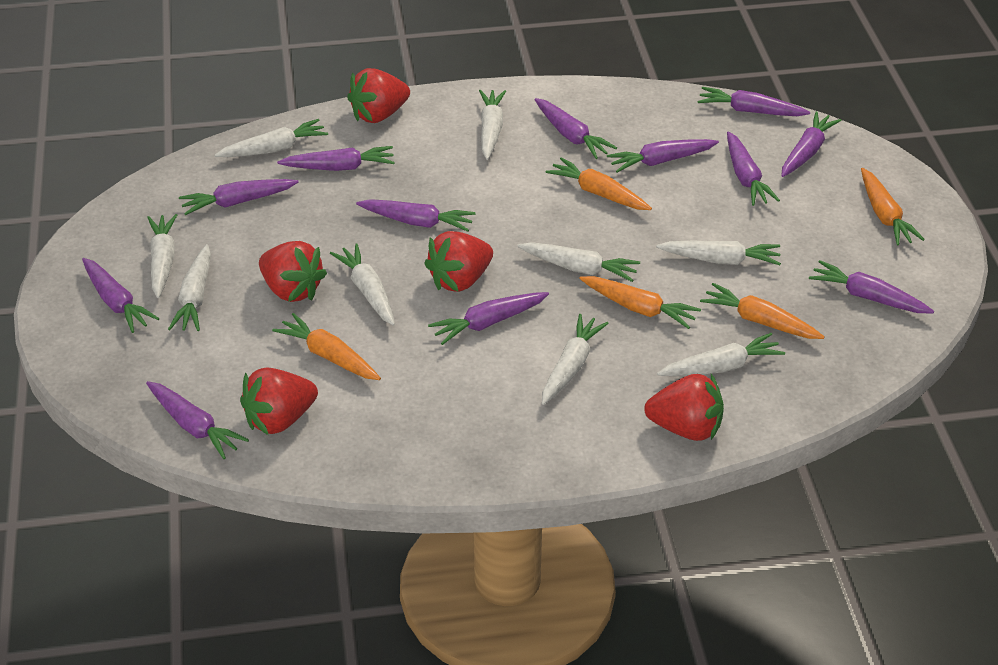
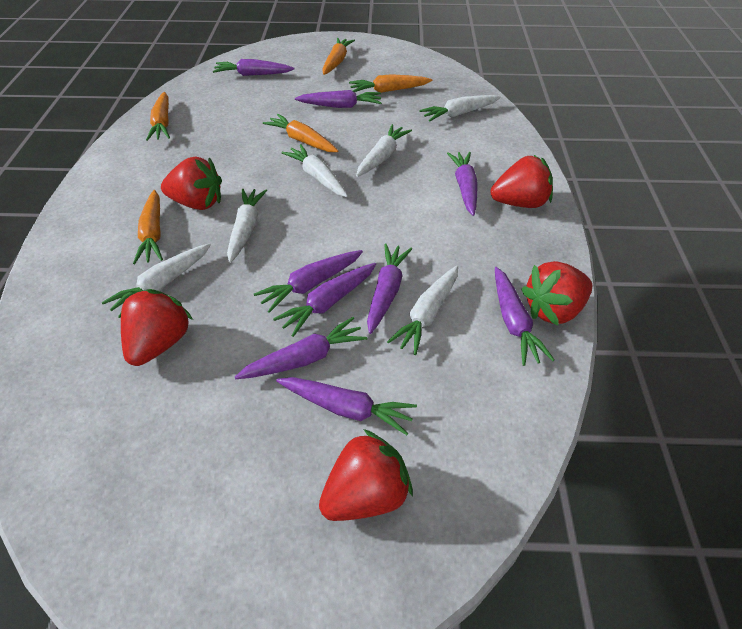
purple carrot: [82,258,160,333] [146,381,249,459] [179,179,299,215] [277,146,395,171] [356,199,475,232] [428,292,549,345] [534,98,617,159] [607,139,719,173] [697,87,810,116] [727,131,780,206] [781,111,841,177] [809,260,934,313] = 12 -> [213,59,294,76] [235,317,367,379] [254,250,363,313] [273,263,376,337] [276,377,417,435] [295,90,381,108] [367,244,412,334] [447,152,478,216] [495,267,555,366] = 9
white carrot: [147,214,177,298] [168,244,211,331] [215,119,328,157] [330,243,395,326] [479,90,506,160] [517,242,640,282] [542,314,609,405] [656,241,781,265] [657,333,785,376] = 9 -> [102,243,211,318] [227,189,267,263] [282,144,348,197] [356,124,412,177] [387,266,458,355] [419,95,501,122] = 6

